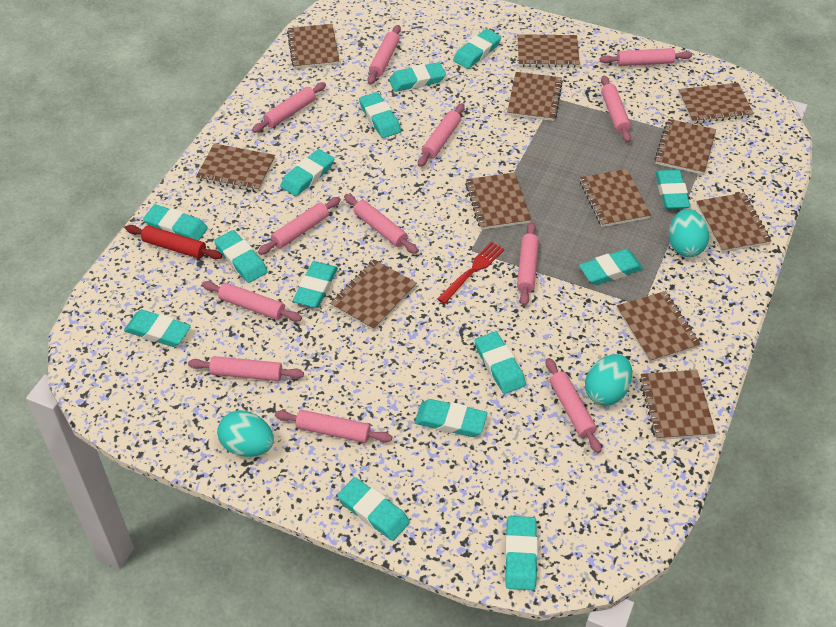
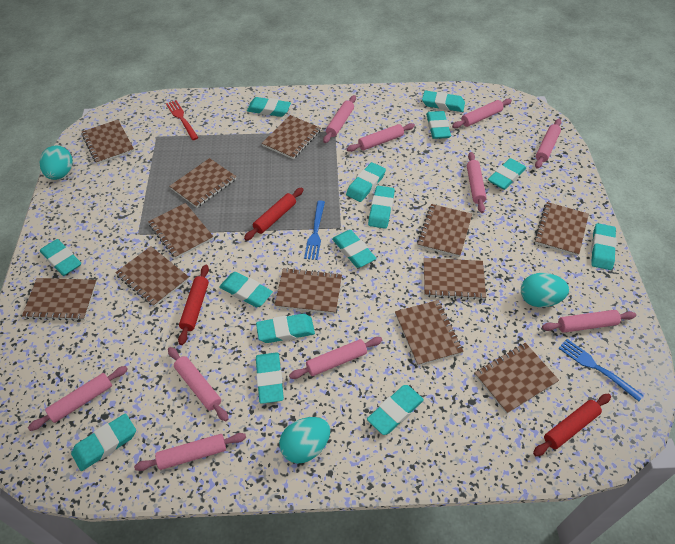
blue fork: none = 0 -> [304,201,325,260] [558,339,644,402] = 2
pink rolling pin: [188,356,304,381] [202,281,302,322] [252,82,326,133] [258,197,341,255] [275,410,392,443] [344,194,418,254] [367,25,401,85] [418,103,465,167] [517,222,539,306] [546,358,601,453] [600,48,692,66] [601,76,631,143] = 12 -> [28,366,128,431] [134,433,246,471] [168,347,229,421] [289,337,382,379] [323,95,356,143] [347,123,415,152] [452,99,512,128] [467,152,487,213] [535,119,561,169] [542,310,636,333] = 10
red rolling pin: [125,225,222,259] = 1 -> [178,265,209,345] [244,188,304,241] [533,393,611,456] = 3

